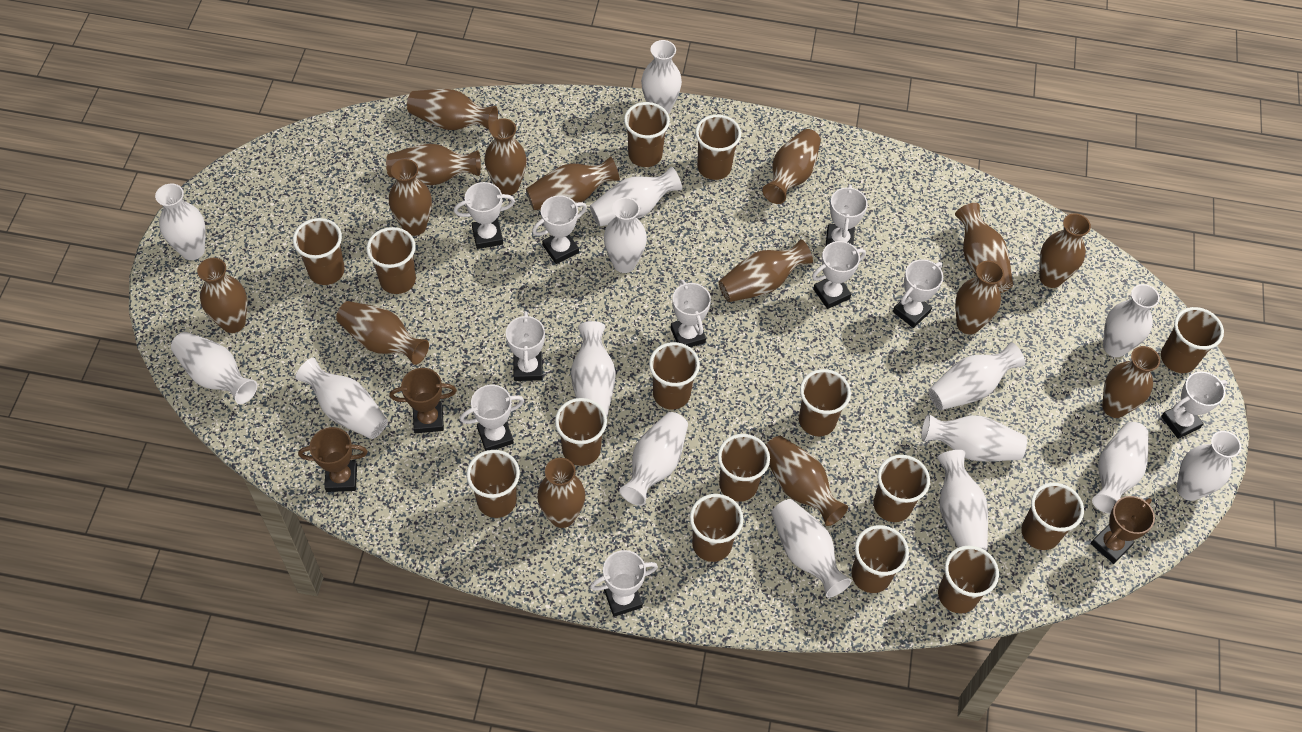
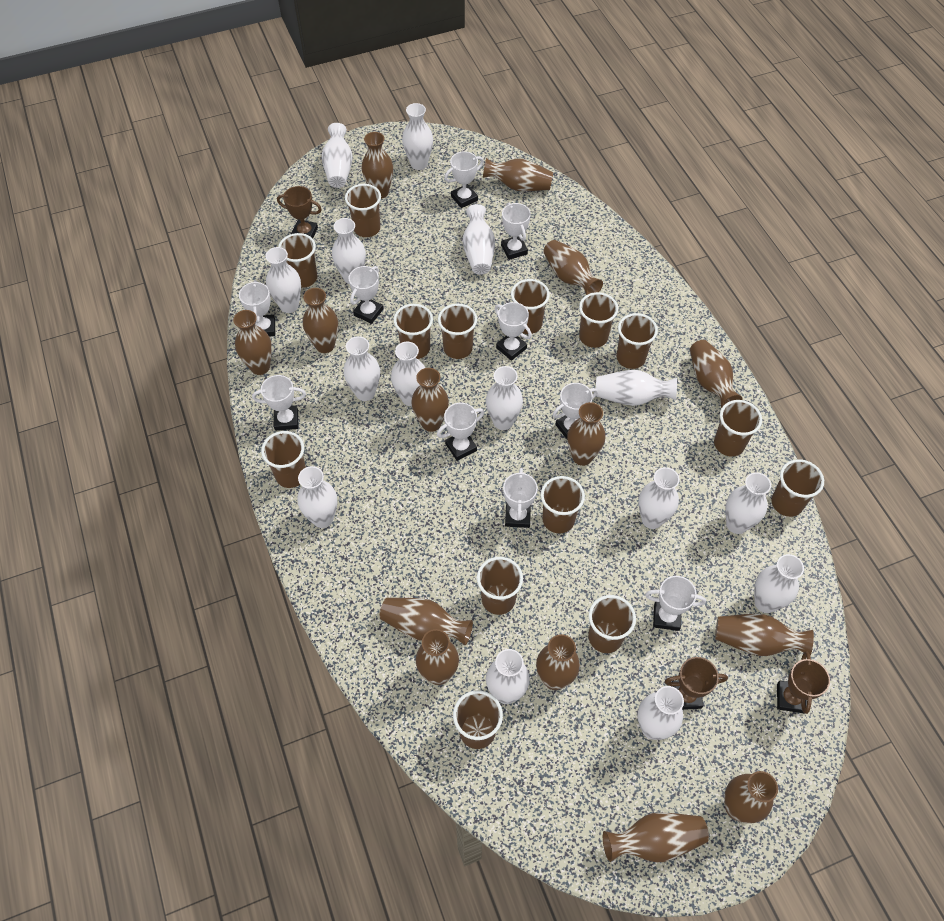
brown cup: [293,218,345,285] [366,227,416,294] [466,450,520,518] [555,398,607,466] [624,102,670,167] [649,342,700,410] [690,494,743,562] [695,115,741,180] [718,434,770,502] [799,369,851,436] [852,525,909,593] [873,455,930,522] [938,546,999,614] [1021,483,1084,550] [1161,307,1224,373] = 15 -> [261,431,306,488] [278,233,317,288] [345,184,381,237] [393,304,433,359] [438,303,477,359] [453,690,503,749] [477,557,523,615] [511,279,550,334] [541,476,585,534] [579,292,618,348] [588,595,636,653] [616,313,658,369] [714,400,762,457] [771,459,824,517] = 14
brown vase: [197,258,247,333] [336,301,429,365] [386,144,481,185] [389,159,432,236] [407,89,498,130] [484,118,527,195] [526,156,620,210] [537,458,585,528] [719,239,813,302] [762,129,821,204] [766,436,848,526] [955,203,1013,293] [955,260,1004,335] [1039,213,1091,288] [1102,346,1160,418] = 15 -> [233,310,272,375] [303,288,338,353] [362,132,393,199] [380,598,473,645] [411,368,449,432] [416,629,459,685] [483,158,553,191] [536,634,580,690] [544,240,603,295] [567,402,605,466] [603,812,709,862] [690,340,742,408] [715,614,814,656] [724,771,778,824] = 14

